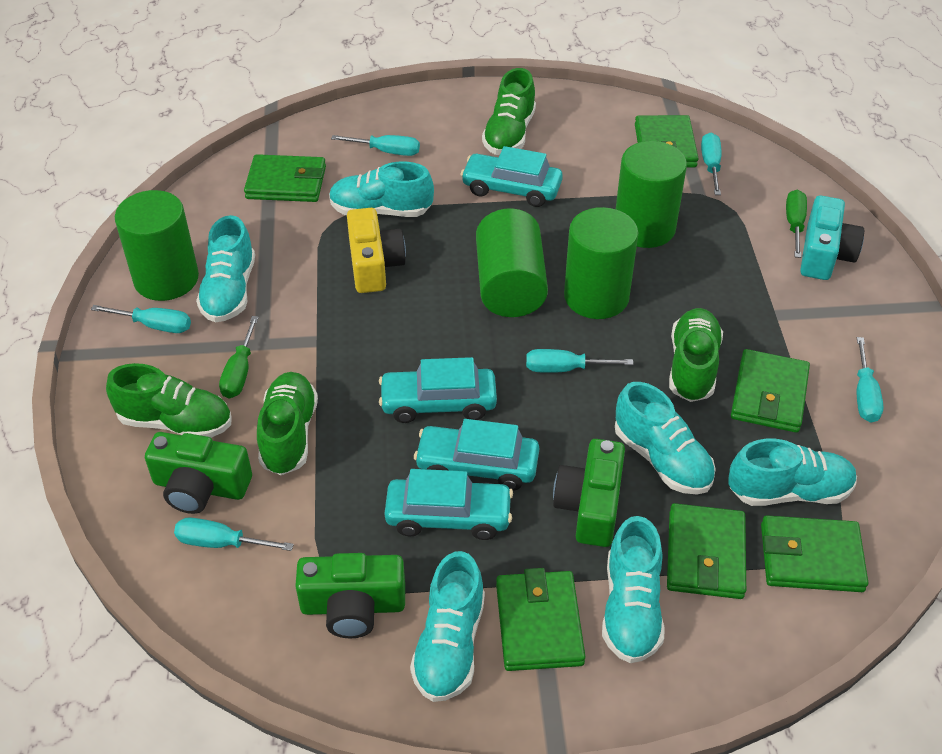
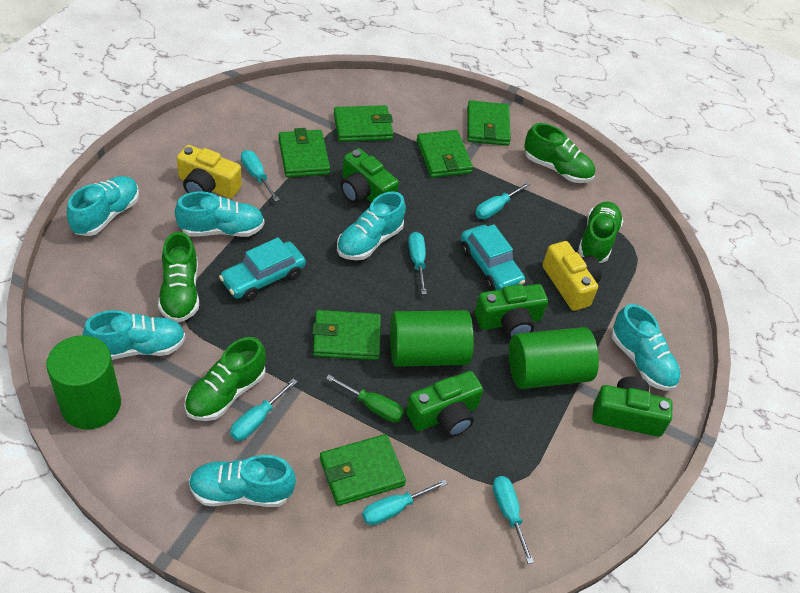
green camera: [145,432,252,514] [295,553,405,638] [553,439,625,547] = 3 -> [341,148,399,203] [406,371,483,437] [475,284,548,339] [592,376,672,437] = 4
green cylinder: [115,190,199,301] [476,208,548,317] [564,207,639,319] [616,141,687,248] = 4 -> [46,335,121,429] [390,310,474,367] [509,327,599,389] = 3
green screwdriver: [219,316,259,398] [786,190,807,258] = 2 -> [326,375,404,422] = 1
turquoise camera: [800,195,864,280] = 1 -> none = 0
turquoise car: [379,357,497,423] [384,469,513,540] [414,419,539,491] [461,146,563,207] = 4 -> [219,237,306,301] [461,224,525,291] = 2
yellow camera: [347,208,406,293] = 1 -> [177,145,242,199] [543,241,602,311] = 2

